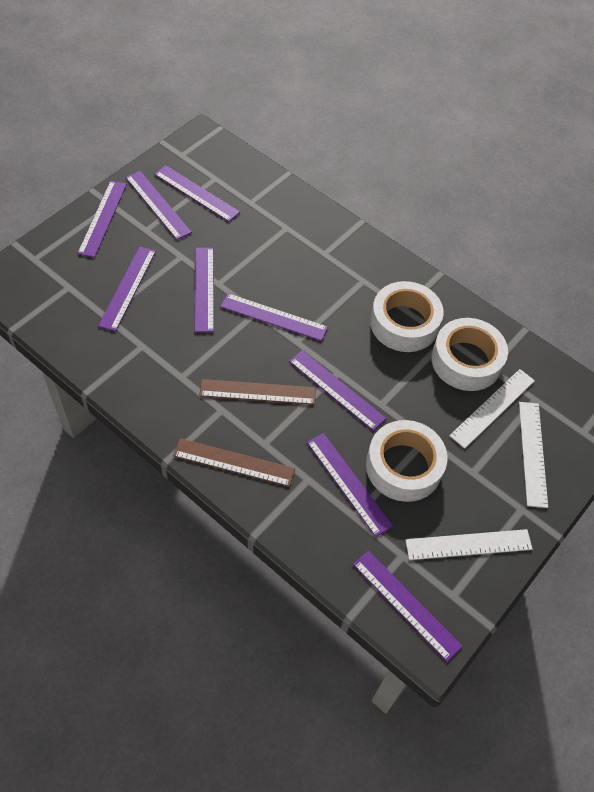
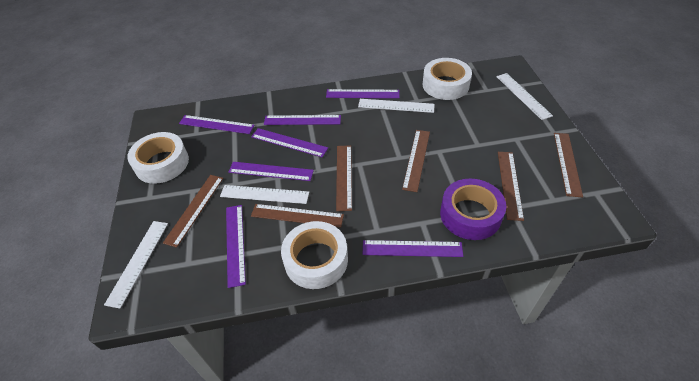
brown ruler: [173,438,295,487] [199,379,316,405] = 2 -> [163,175,223,248] [251,204,344,228] [336,145,352,211] [402,130,430,192] [498,152,524,221] [554,133,583,198] = 6
purple ruler: [77,181,127,258] [98,246,156,331] [125,171,192,240] [154,165,240,222] [195,248,214,333] [220,293,328,341] [289,350,386,431] [307,433,393,537] [353,551,463,662] = 9 -> [179,115,254,134] [226,205,246,288] [229,162,314,181] [251,128,328,157] [264,115,341,125] [326,89,400,98] [363,240,463,257] = 7
purple tape: none = 0 -> [440,179,506,240] = 1
white ruler: [405,529,533,560] [449,369,535,449] [519,402,548,508] = 3 -> [104,221,168,309] [220,185,309,204] [358,99,435,113] [496,73,553,120] = 4

